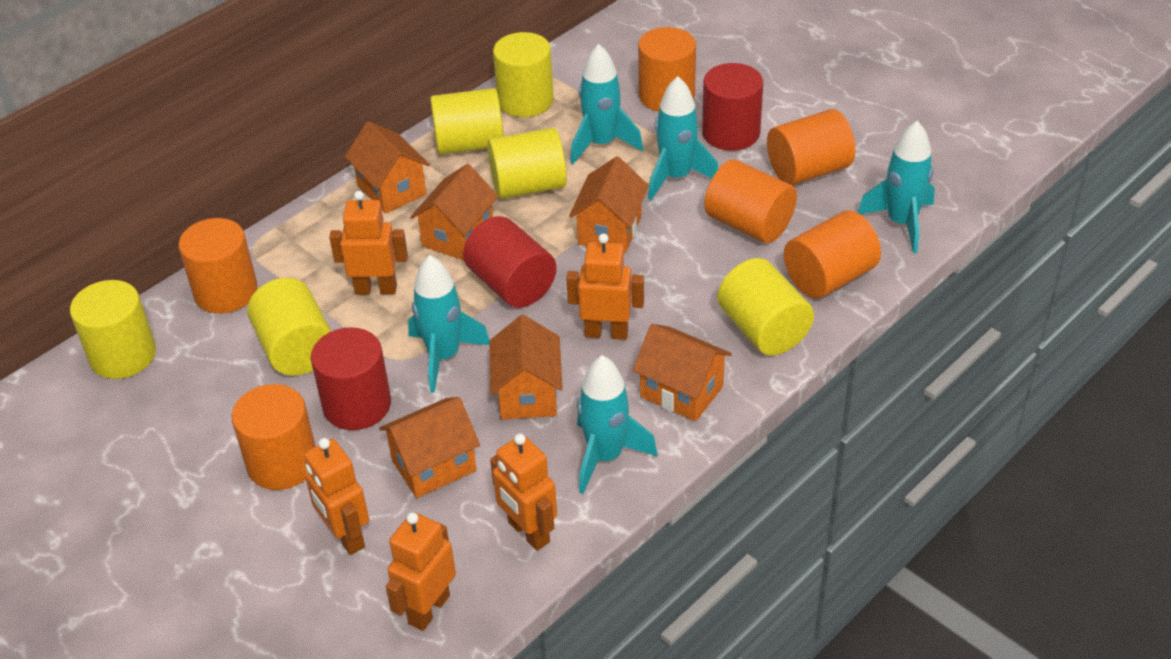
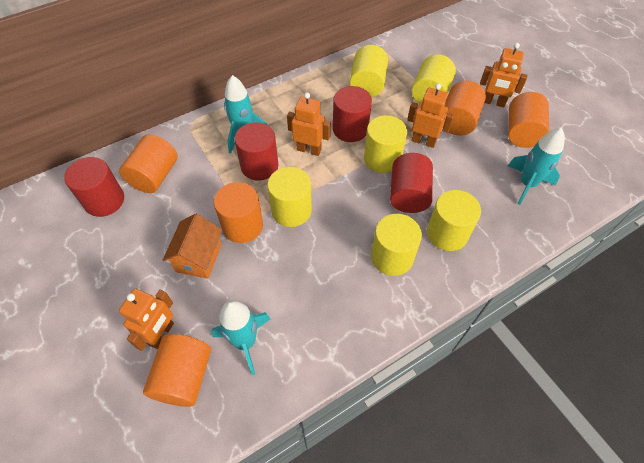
orange cylinder: [178,218,257,313] [232,384,316,490] [638,27,696,111] [704,159,797,243] [767,109,855,185] [784,210,881,298] = 6 -> [119,134,178,193] [143,334,211,407] [214,182,263,243] [443,81,486,136] [508,92,549,148] = 5
orange house: [345,121,430,214] [379,397,480,498] [410,164,498,260] [489,315,563,419] [569,157,649,253] [632,324,732,421] = 6 -> [163,214,222,279] = 1
orange robot: [304,438,369,555] [329,191,408,295] [386,512,456,631] [490,433,557,551] [566,233,644,340] = 5 -> [119,289,174,351] [287,93,331,156] [407,84,454,148] [480,43,528,107] = 4
red cylinder: [311,327,391,430] [463,216,557,308] [702,63,763,151] = 3 -> [64,157,124,217] [234,122,278,181] [333,86,372,142] [390,153,433,213] = 4
turquoise rocket: [408,255,490,393] [570,44,643,164] [577,355,658,494] [648,76,718,200] [858,121,935,253] = 5 -> [211,300,270,375] [224,75,267,153] [508,127,565,205] = 3

